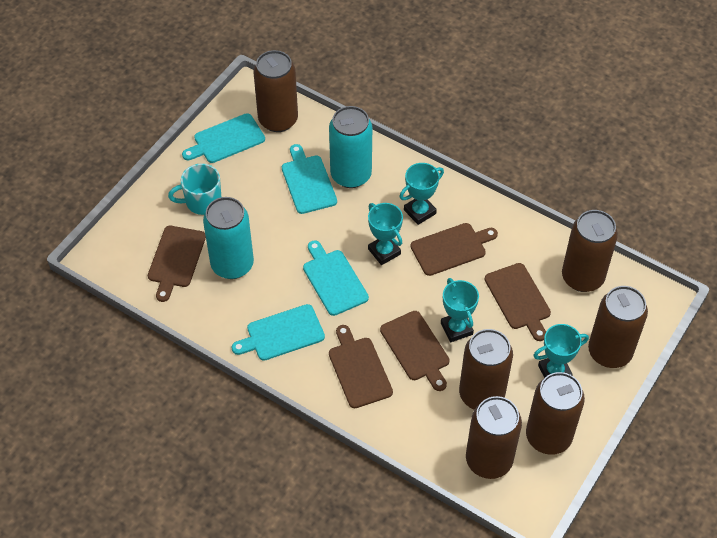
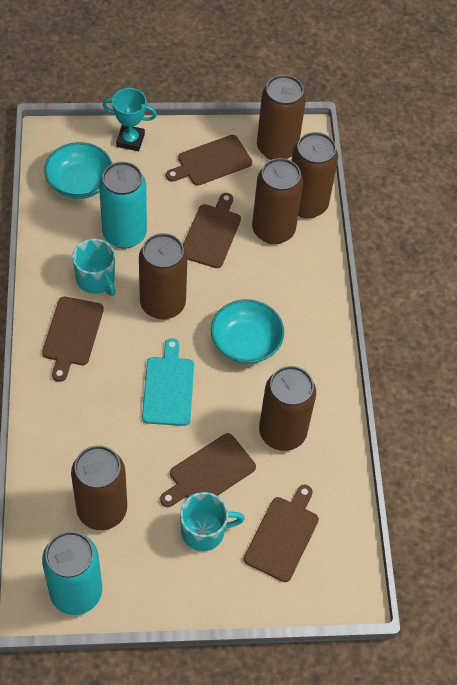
turquoise bowl: none = 0 -> [44,142,112,199] [211,299,284,364] = 2
turquoise cutting board: [182,113,265,163] [232,304,325,361] [282,144,337,214] [303,240,369,316] = 4 -> [142,338,194,426] = 1
turquoise mug: [168,163,221,215] = 1 -> [72,239,116,296] [180,492,245,551] = 2
turquoise trophy: [368,203,403,265] [399,163,444,225] [441,278,479,342] [533,324,589,378] = 4 -> [103,88,157,151] = 1

